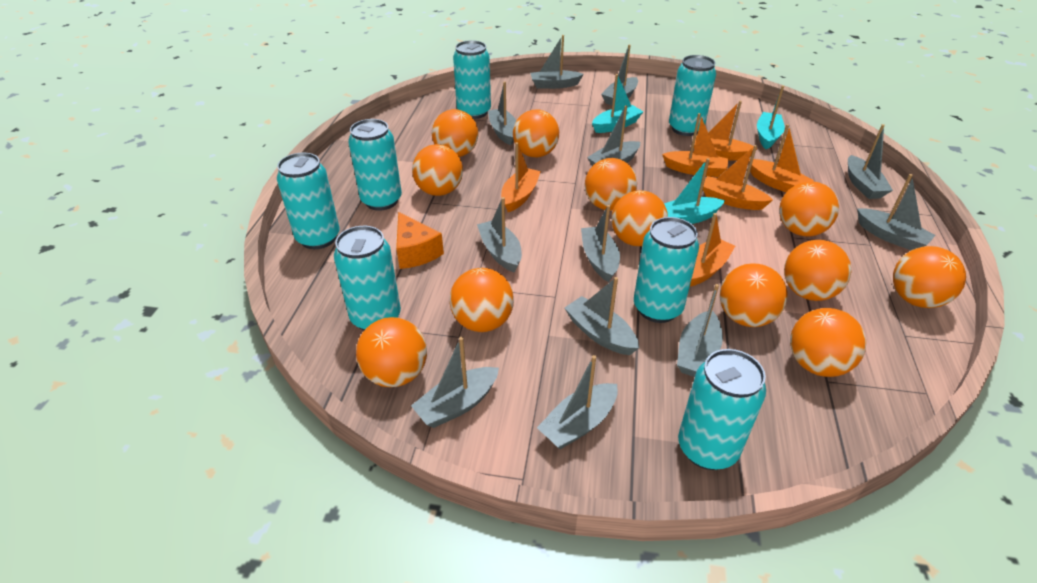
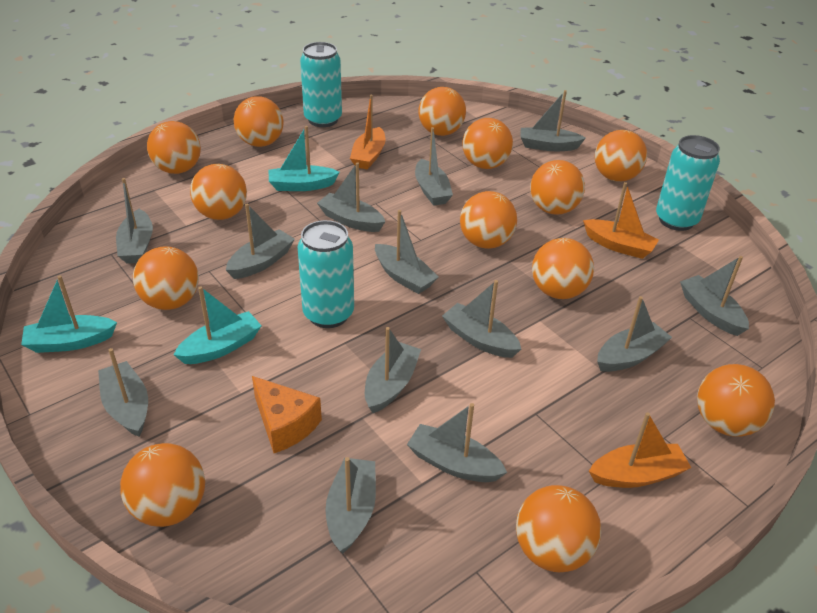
grey boat: [411,337,499,428] [477,197,522,273] [488,82,517,145] [530,35,584,89] [537,355,618,449] [565,277,639,355] [581,205,620,282] [587,105,640,166] [601,44,638,105] [677,284,723,377] [848,124,893,199] [857,174,936,250] = 12 -> [98,348,148,437] [116,178,153,264] [226,204,295,279] [317,162,385,232] [325,457,376,554] [365,327,421,413] [375,210,438,294] [407,403,507,482] [415,127,453,206] [442,280,521,358] [521,90,586,151] [597,296,672,372] [680,256,749,336] = 13
orange ball: [356,317,427,387] [412,144,463,196] [432,109,478,157] [450,268,514,332] [513,109,559,157] [585,158,637,211] [611,190,668,246] [720,263,787,327] [779,181,839,237] [784,240,852,301] [790,308,866,377] [893,246,966,308] = 12 -> [120,443,205,527] [133,246,199,310] [147,121,201,174] [190,164,247,220] [233,96,283,147] [418,87,466,136] [460,191,517,249] [462,118,513,169] [516,485,601,572] [530,160,585,215] [532,238,594,299] [595,130,647,182] [697,364,775,437] = 13
orange boat: [501,142,541,212] [662,113,728,177] [690,213,735,286] [694,101,757,160] [703,145,773,210] [749,124,814,192] = 6 -> [350,95,385,169] [583,182,659,259] [589,412,691,488] = 3
turquoise can: [277,152,340,249] [334,226,401,331] [348,119,402,211] [453,40,491,119] [634,217,699,323] [669,55,716,136] [678,349,766,470] = 7 -> [297,220,354,328] [300,42,342,127] [656,135,720,231] = 3

